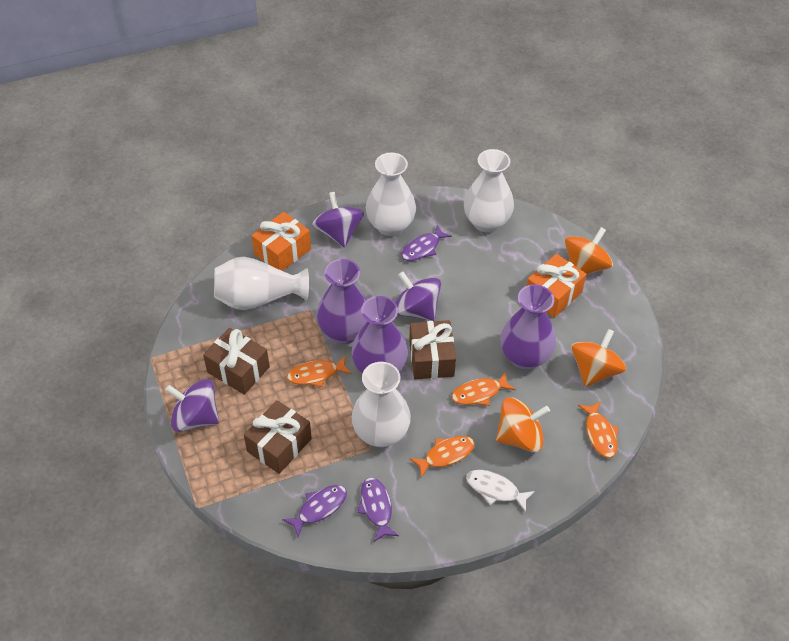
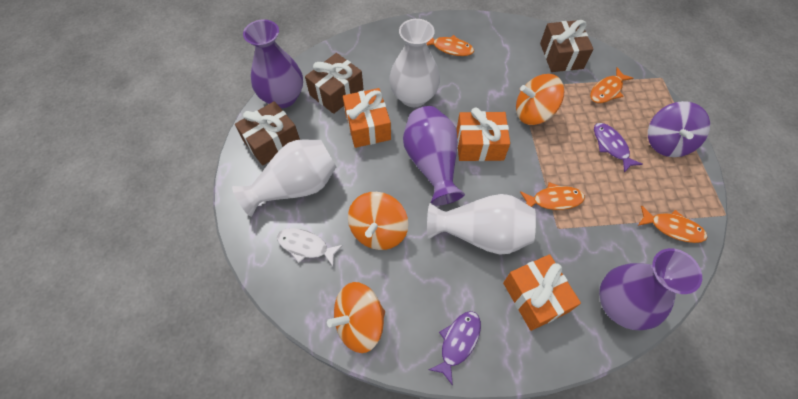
orange gift: [251,212,311,271] [527,254,587,318] = 2 -> [343,88,391,148] [456,107,510,161] [503,254,581,331] = 3
purple fish: [282,485,347,537] [357,477,399,542] [402,225,452,261] = 3 -> [429,311,481,386] [594,123,643,173] = 2
purple spinning top: [165,379,219,432] [312,192,364,248] [395,271,441,321] = 3 -> [648,101,710,157] = 1
white vase: [214,257,309,310] [352,362,411,447] [366,153,416,236] [464,149,514,233] = 4 -> [232,139,336,217] [389,19,440,107] [427,194,536,255] = 3

